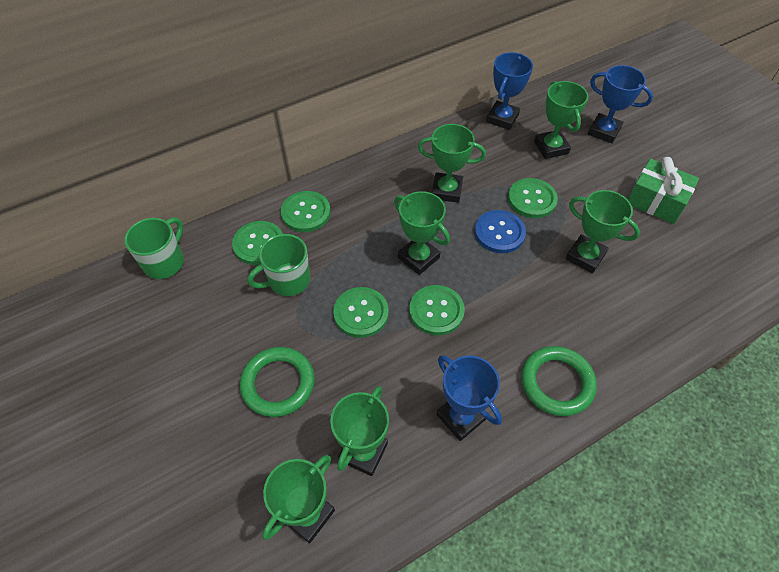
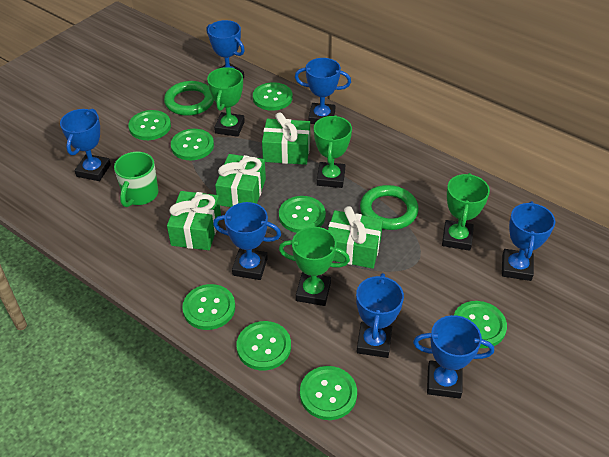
blue button: [475,210,526,253] = 1 -> none = 0
blue trophy: [436,355,502,441] [486,52,533,130] [588,65,653,144] = 3 -> [60,109,111,181] [207,20,245,78] [213,202,281,280] [295,58,351,124] [356,273,404,358] [413,315,494,398] [502,201,555,281] = 7
green button: [232,221,283,265] [281,191,331,232] [333,287,389,338] [409,285,465,335] [508,178,558,218] = 5 -> [128,110,171,140] [171,129,214,160] [182,284,235,330] [236,321,291,371] [253,82,292,111] [279,196,326,233] [300,366,357,420] [454,301,507,348] = 8
green gift: [628,157,699,224] = 1 -> [167,191,221,250] [215,154,266,207] [262,112,310,165] [328,206,383,269] = 4
green mug: [124,217,184,279] [247,234,311,296] = 2 -> [114,152,158,207] = 1
green trophy: [262,455,335,543] [330,386,389,476] [394,191,450,275] [418,124,486,203] [534,81,588,159] [566,190,640,273] = 6 -> [207,67,245,137] [279,227,350,306] [314,115,352,188] [442,173,490,251] = 4

